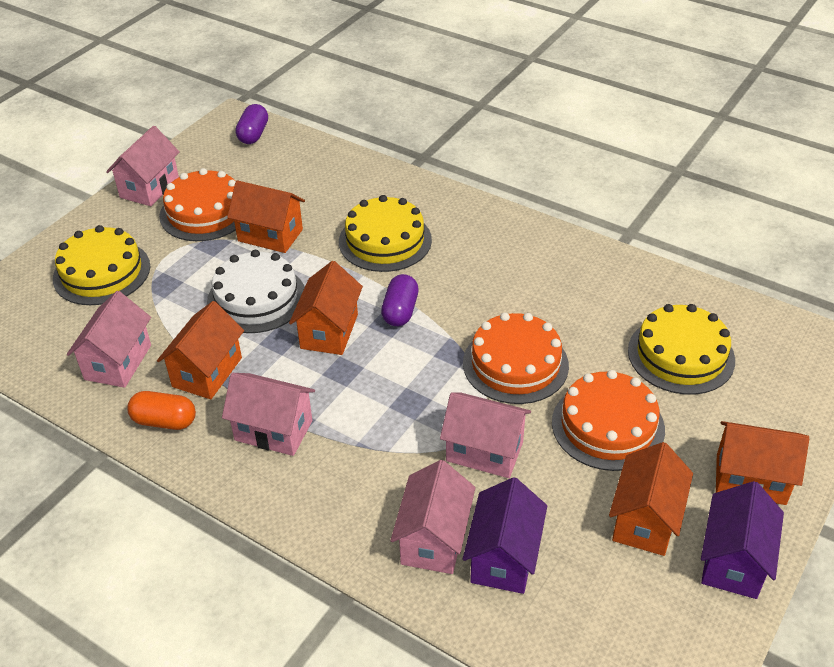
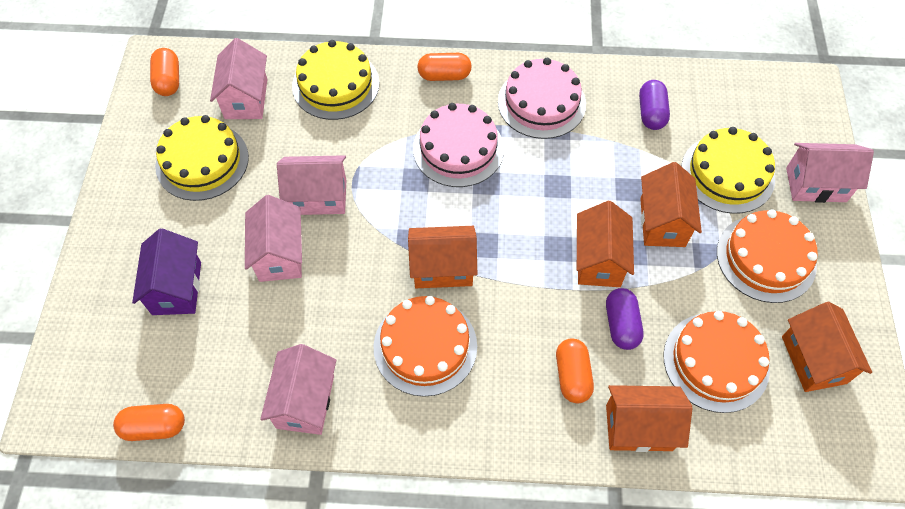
orange capsule: [127,391,196,430] = 1 -> [113,404,185,441] [150,48,179,96] [417,53,472,81] [556,338,594,403] = 4
pink cake: none = 0 -> [413,103,504,187] [498,58,586,139] = 2
purple house: [463,477,547,594] [701,481,784,599] = 2 -> [132,228,201,315] = 1
white cake: [207,250,305,333] = 1 -> none = 0

